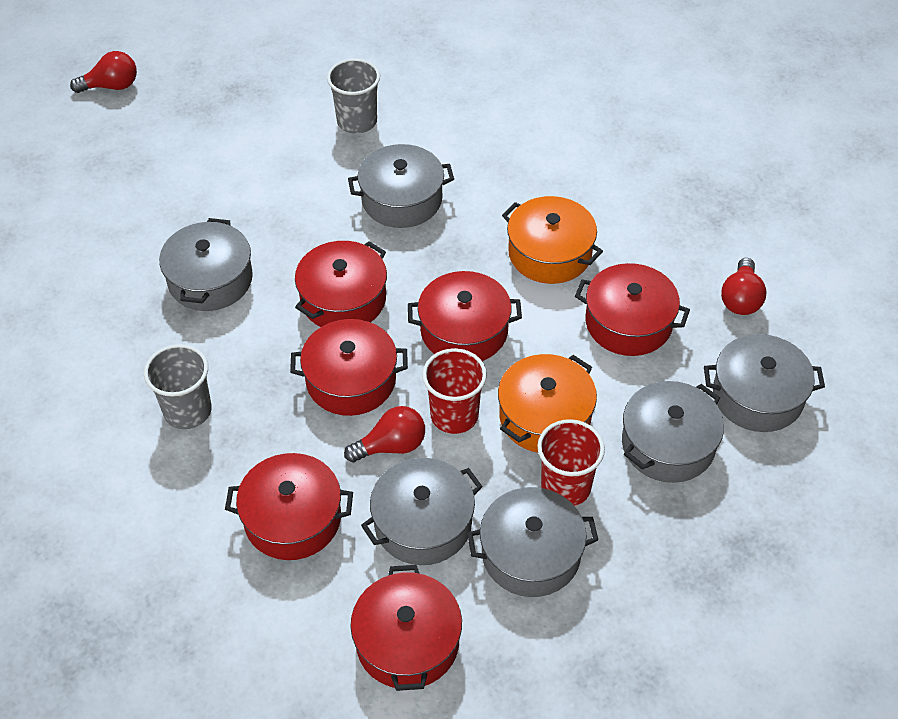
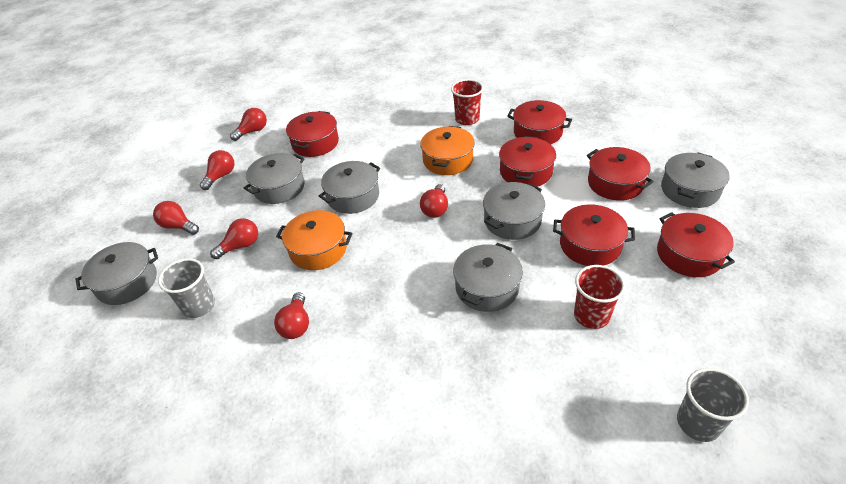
red light bulb: [70,51,137,93] [344,406,425,463] [721,258,767,315] = 3 -> [153,201,199,235] [200,150,234,190] [210,218,258,259] [230,108,267,141] [274,292,309,339] [420,184,448,218] = 6

